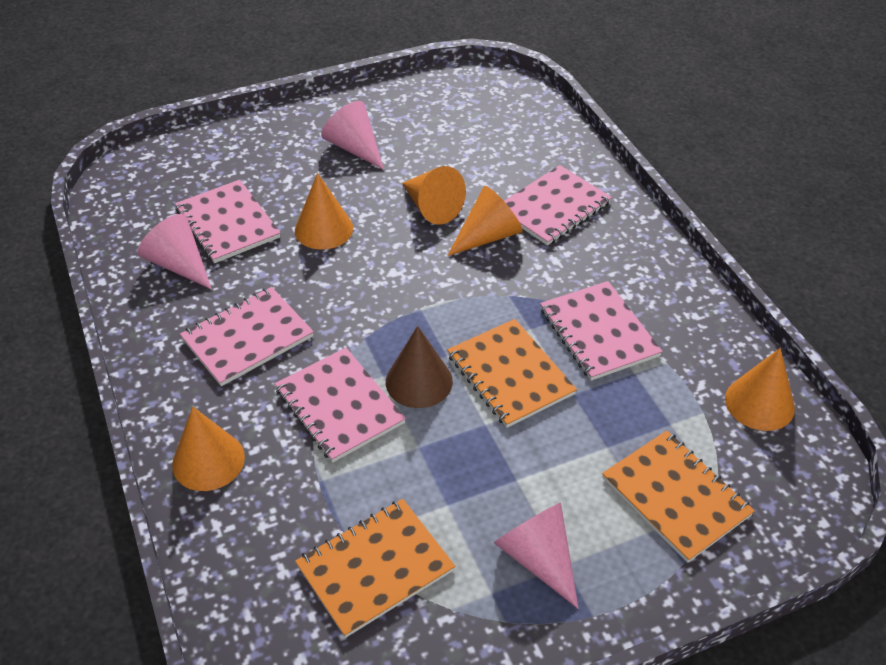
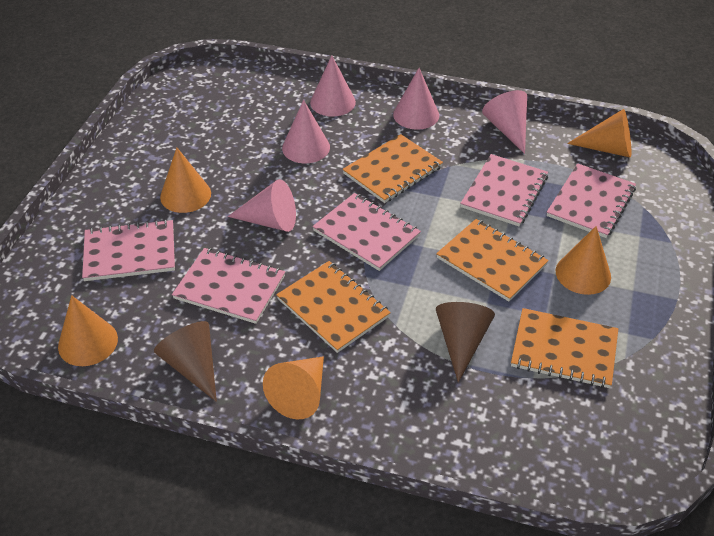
brown cone: [386,326,453,408] = 1 -> [154,321,217,402] [436,302,495,382] = 2
orange notebook: [295,499,455,638] [447,319,577,428] [602,430,755,563] = 3 -> [276,261,391,353] [342,134,443,203] [436,219,549,302] [511,308,618,388] = 4
pink cone: [138,214,212,289] [321,101,384,170] [494,503,579,609] = 3 -> [228,179,296,232] [282,100,330,163] [310,55,356,117] [393,68,439,130] [482,90,527,154] = 5

